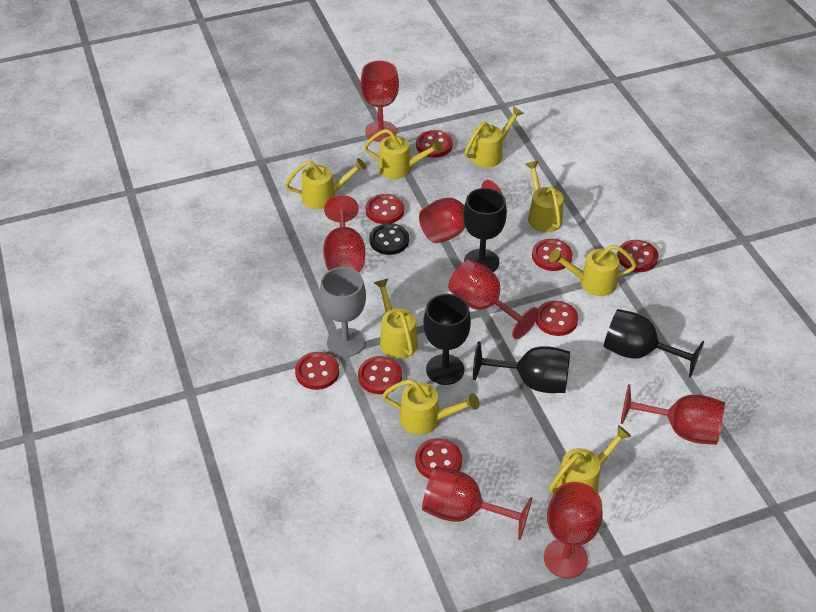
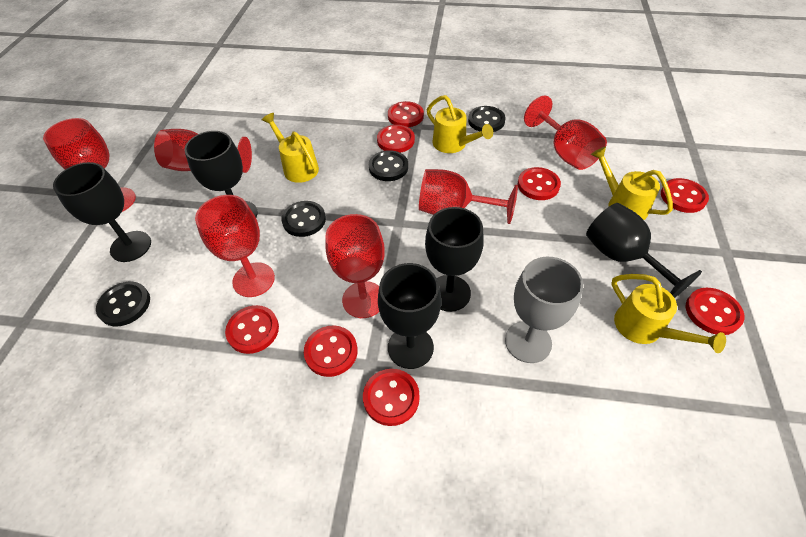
black button: [369,223,409,255] = 1 -> [96,281,150,327] [281,201,326,237] [369,150,408,181] [468,106,506,132] = 4
black goblet: [423,294,471,385] [463,188,507,272] [473,341,570,393] [603,309,704,378] = 4 -> [53,162,151,262] [184,131,258,217] [378,263,441,369] [425,207,484,312] [586,203,702,298] = 5
red goblet: [323,195,365,272] [361,60,399,142] [419,180,503,243] [422,466,532,540] [448,259,539,339] [544,482,603,578] [621,384,725,445] = 7 -> [43,118,136,212] [154,129,252,173] [195,195,275,297] [325,214,385,318] [419,169,518,224] [524,96,607,170] = 6
yellow watering can: [285,158,366,209] [364,129,443,179] [374,279,418,358] [383,379,479,435] [464,106,524,167] [525,161,564,232] [549,245,637,296] [549,425,631,493] = 8 -> [262,113,319,183] [427,95,493,153] [591,147,673,220] [611,274,726,353] = 4

